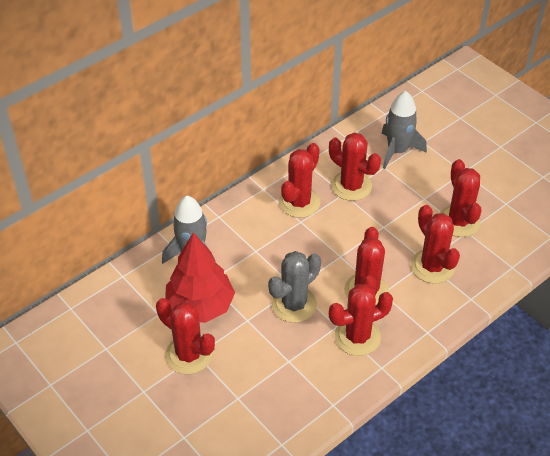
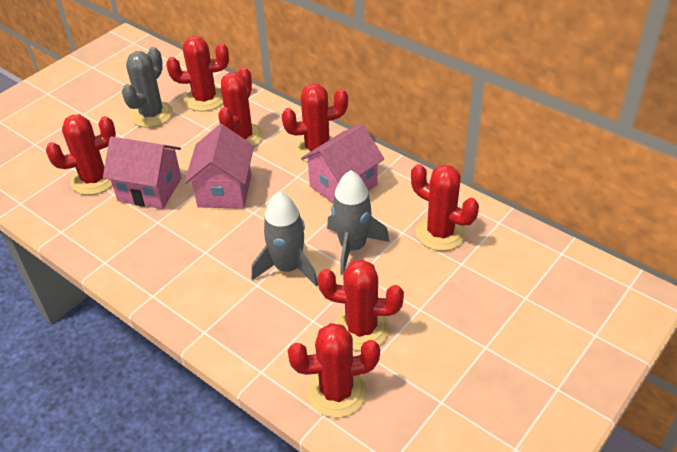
pink house: none = 0 -> [103,136,182,209] [184,124,254,209] [301,123,384,203] = 3
red tree: [165,233,235,323] = 1 -> none = 0

